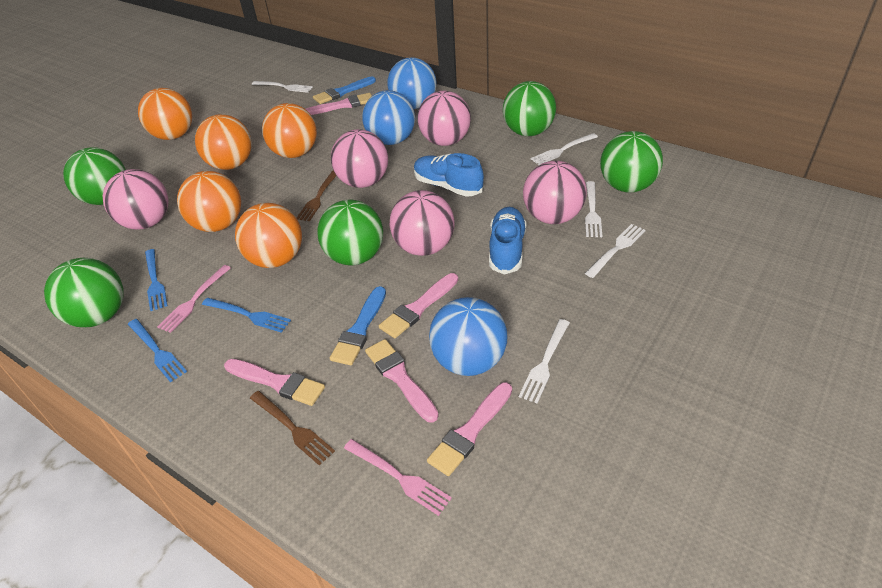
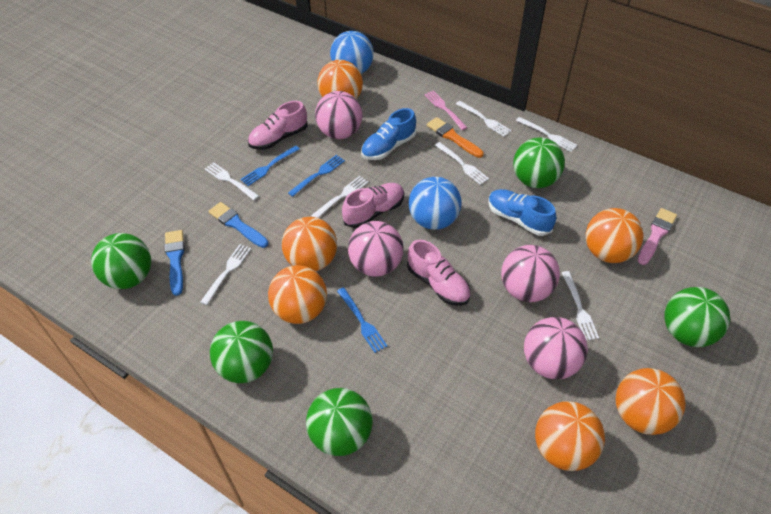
blue ball: [362,90,415,145] [387,58,436,109] [429,297,507,376] = 3 -> [330,31,374,74] [409,177,462,230] = 2
brown fork: [250,391,335,465] [297,170,336,221] = 2 -> none = 0
orange ball: [138,88,192,140] [177,171,241,232] [195,114,252,170] [235,203,302,268] [262,103,317,158] = 5 -> [268,265,327,324] [282,217,337,271] [317,60,363,99] [535,401,605,471] [586,208,643,263] [615,368,686,435] = 6
orange brush: none = 0 -> [427,117,484,158] = 1
pink ball: [103,169,168,230] [331,129,388,188] [390,190,455,256] [418,91,471,146] [523,161,587,224] = 5 -> [315,91,363,139] [348,221,404,277] [501,245,560,302] [524,317,588,380] = 4
pink brush: [224,359,325,406] [306,93,372,115] [365,339,439,422] [379,273,458,338] [427,382,512,476] = 5 -> [638,208,677,265] = 1
pink fork: [157,265,231,333] [344,439,452,516] = 2 -> [424,90,467,130] = 1
pink shoe: none = 0 -> [248,101,308,150] [342,183,404,228] [407,240,471,306] = 3
white fork: [252,81,313,93] [519,319,570,404] [531,133,598,165] [585,181,602,237] [585,224,646,278] = 5 -> [200,244,251,305] [205,162,259,200] [311,176,369,218] [435,142,489,185] [456,101,511,137] [516,117,577,152] [562,271,599,340] = 7

